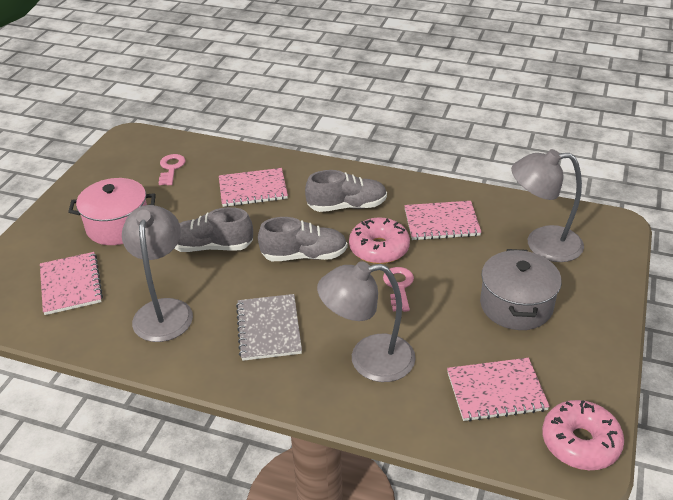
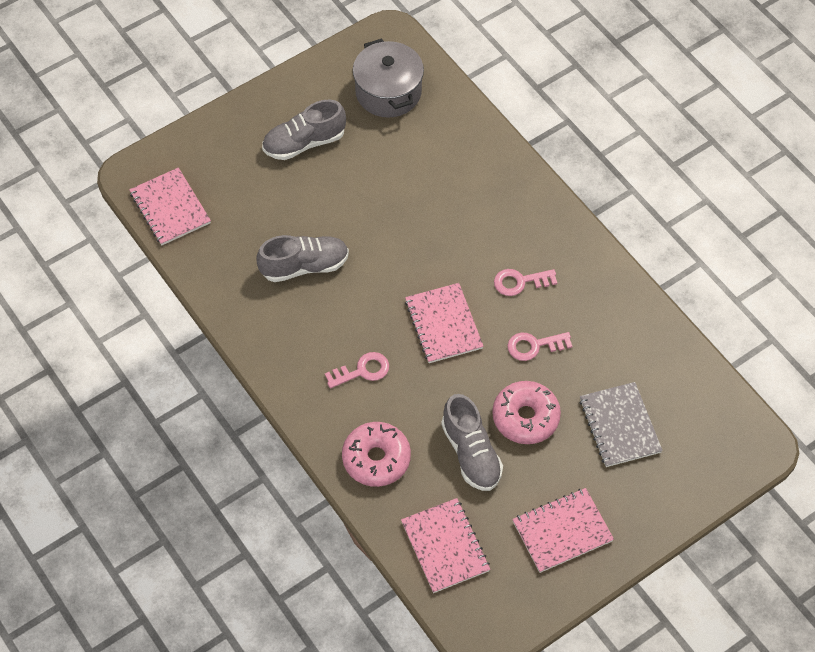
grey lamp: [122,205,193,342] [317,261,415,382] [511,149,584,262] = 3 -> none = 0
pink key: [159,154,185,185] [383,267,414,312] = 2 -> [325,352,389,388] [494,269,557,296] [507,332,572,361] = 3
pink pot: [68,178,156,245] = 1 -> none = 0

